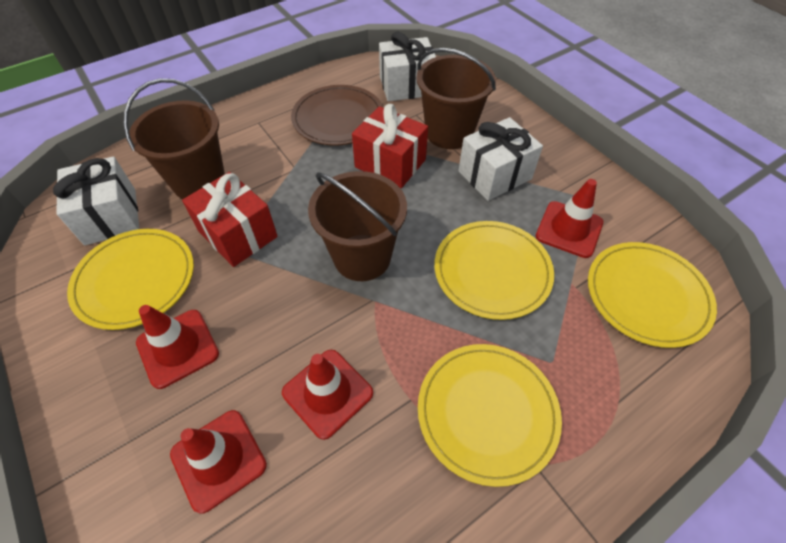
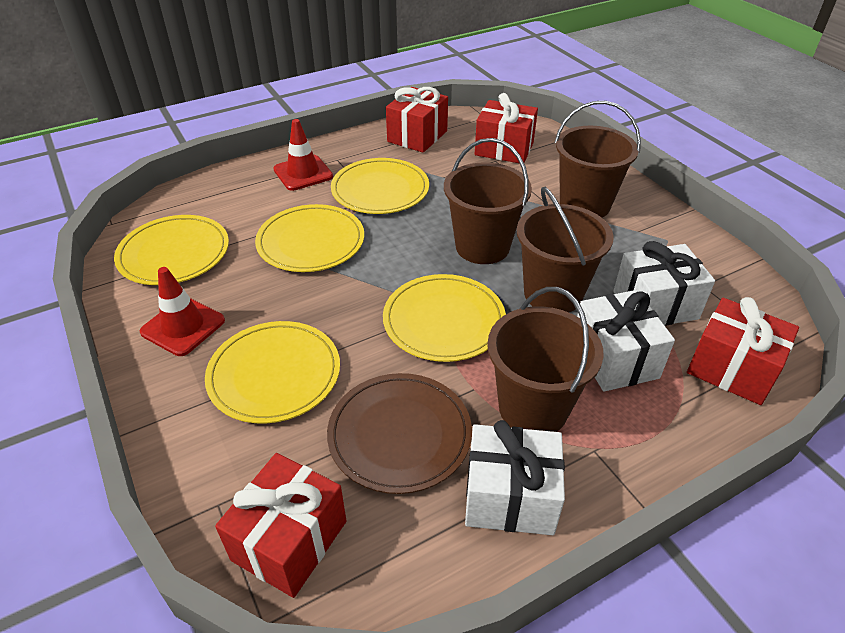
brown bucket: [123,79,225,199] [308,171,407,281] [417,48,496,149] = 3 -> [444,138,532,264] [487,287,603,432] [517,187,614,312] [554,101,641,218] = 4
red gift: [182,172,278,267] [352,104,428,188] = 2 -> [215,453,346,598] [386,87,448,153] [475,93,538,163] [687,297,799,405] = 4
red traffic cone: [136,305,219,389] [170,410,267,514] [282,350,373,440] [536,179,603,258] = 4 -> [140,267,225,356] [274,119,333,191] = 2
yellow plate: [67,229,194,330] [418,344,562,487] [434,221,554,320] [588,242,717,348] = 4 -> [114,215,229,285] [205,321,340,424] [255,204,364,272] [331,158,429,214] [383,274,506,362] = 5

